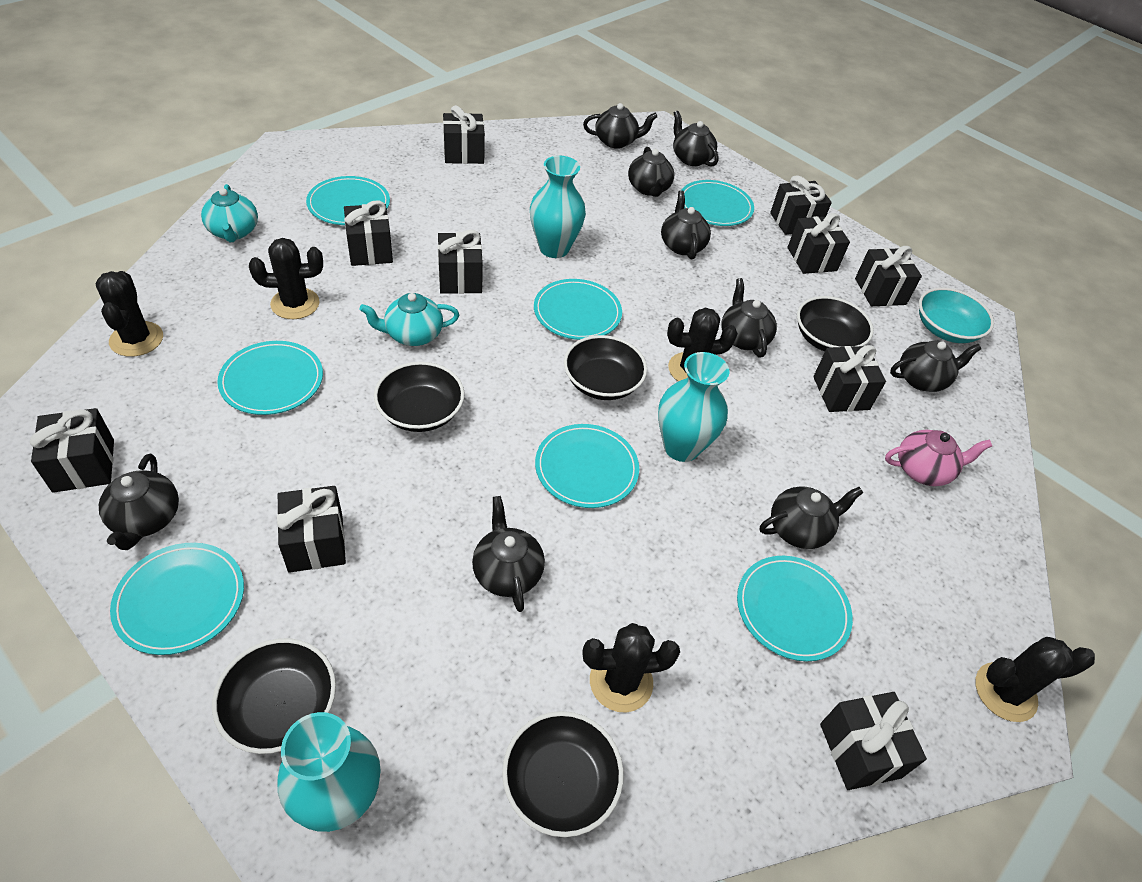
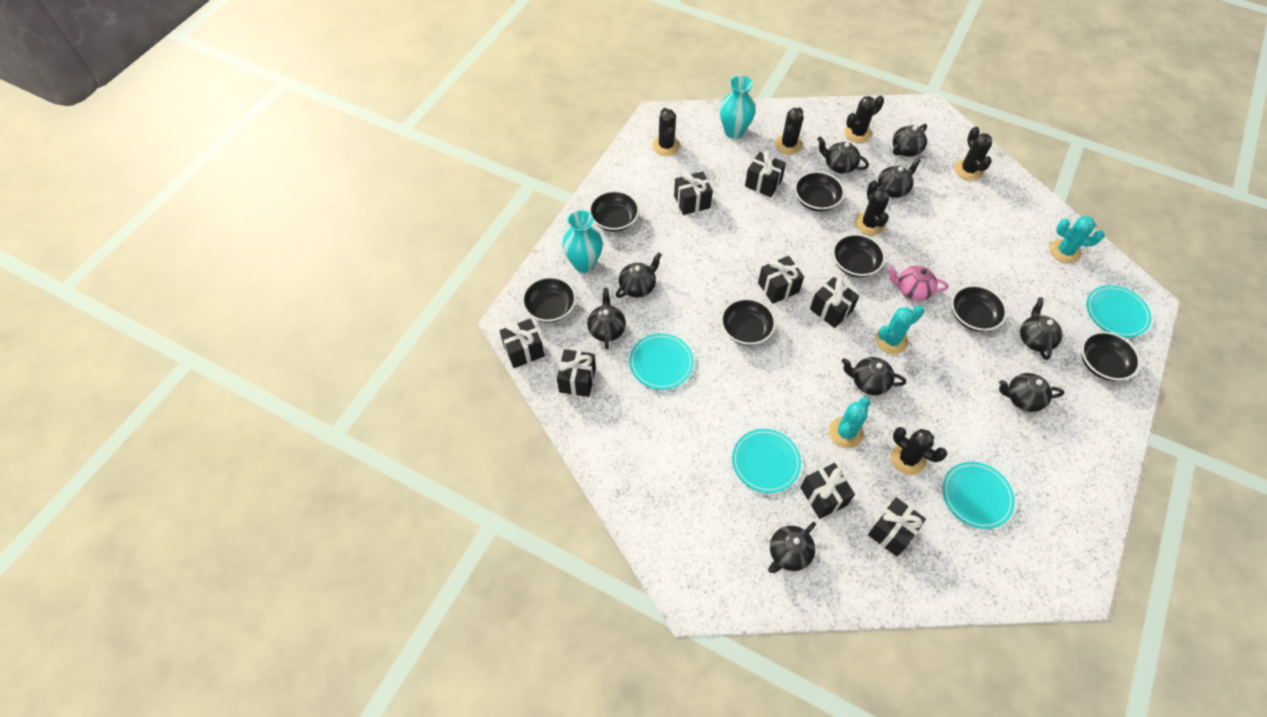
black bowl: [212,638,336,754] [374,362,465,432] [502,711,624,837] [564,335,647,400] [797,296,874,351] = 5 -> [522,277,576,323] [589,190,639,232] [721,298,776,346] [795,171,844,211] [833,234,885,277] [951,285,1007,332] [1081,331,1140,381] = 7
black cactus: [96,271,163,357] [249,238,323,319] [583,623,680,713] [667,307,738,381] [976,637,1095,722] = 5 -> [653,108,680,156] [775,107,803,155] [844,96,884,143] [855,181,889,235] [891,427,947,475] [955,127,992,180] = 6
black gift: [30,408,114,493] [277,486,346,573] [344,201,393,266] [438,230,483,294] [443,105,485,164] [770,175,832,235] [787,213,850,274] [813,345,886,412] [820,692,927,790] [855,246,922,306] = 10 -> [499,318,545,368] [557,349,596,397] [674,171,713,215] [745,151,786,197] [758,256,804,304] [801,463,855,519] [810,277,859,328] [868,497,926,557] = 8
turquoise bowl: [919,288,994,343] = 1 -> none = 0
turquoise cactus: none = 0 -> [829,397,870,448] [875,305,924,354] [1050,216,1104,264] = 3
turquoise plate: [110,543,244,655] [217,341,323,415] [306,176,390,225] [534,279,622,340] [535,424,639,508] [681,180,754,226] [737,556,853,661] = 7 -> [629,333,694,390] [732,429,801,493] [942,462,1015,529] [1086,285,1152,337] = 4
turquoise teapot: [201,184,258,242] [360,293,459,346] = 2 -> none = 0
turquoise vase: [277,712,381,832] [530,156,586,258] [658,352,730,462] = 3 -> [562,210,603,273] [719,76,756,139] = 2

